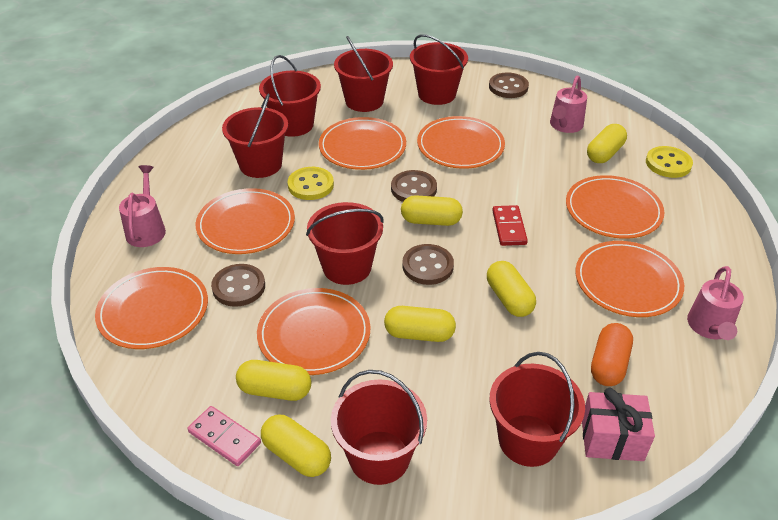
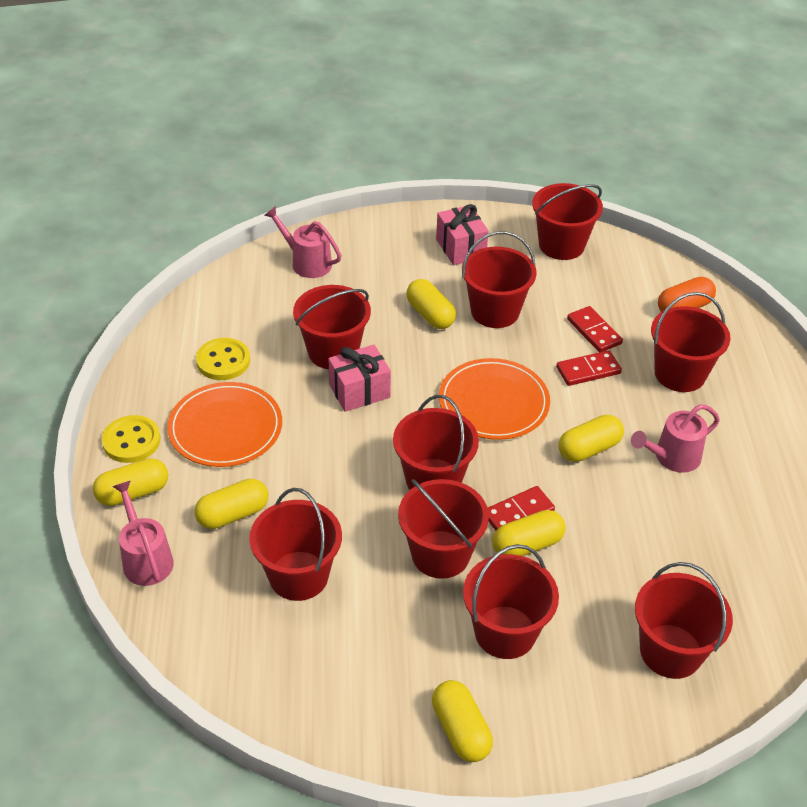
brown button: [211,264,265,307] [391,170,437,202] [402,244,454,285] [489,73,529,98] = 4 -> none = 0
orange plate: [95,267,208,349] [196,188,295,254] [257,288,370,375] [319,117,406,170] [417,116,505,169] [566,175,664,239] [575,241,684,317] = 7 -> [167,382,282,467] [439,358,550,440] = 2
pink domino: [188,406,261,466] = 1 -> none = 0
pink gift: [582,388,655,461] = 1 -> [328,345,391,412] [436,204,489,265] = 2
red bucket: [222,94,288,178] [259,55,321,137] [306,202,384,285] [331,370,427,485] [334,36,393,112] [410,34,468,105] [489,352,585,467] = 7 -> [249,488,342,601] [293,285,371,369] [393,395,479,490] [398,479,489,579] [462,231,537,328] [463,544,559,659] [532,183,603,260] [635,562,733,679] [651,292,730,392] = 9
red domino: [492,205,528,246] = 1 -> [488,486,555,531] [556,350,622,386] [567,306,623,352] = 3

